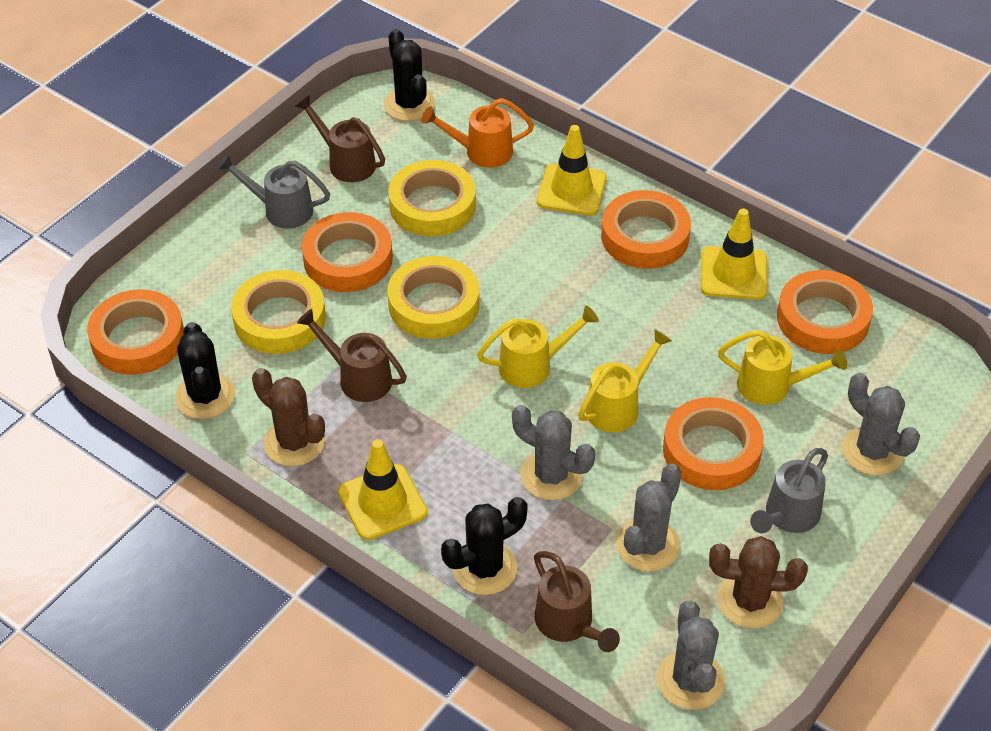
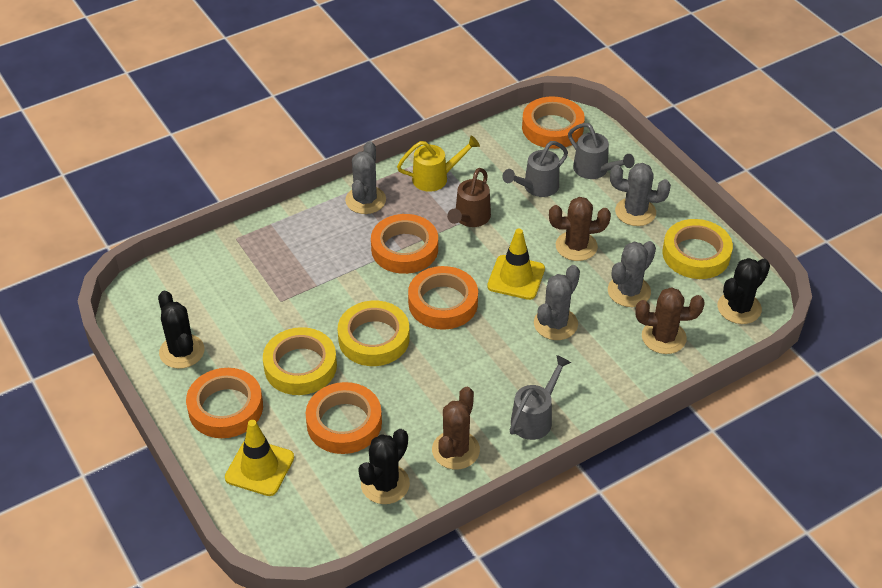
brown cactus: [252,368,325,466] [709,536,808,628] = 2 -> [432,387,480,470] [549,197,611,261] [636,287,705,354] = 3
brown watering can: [295,95,385,182] [297,309,407,402] [534,551,620,652] = 3 -> [447,168,491,227] = 1
grey watering can: [217,153,330,229] [750,448,828,533] = 2 -> [503,141,568,197] [510,355,571,440] [568,123,635,179] = 3
orange watering can: [421,98,534,168] = 1 -> none = 0
yellow traffic cone: [338,439,427,540] [537,125,607,215] [701,209,767,300] = 3 -> [225,420,294,496] [487,229,545,300] = 2
yellow watering can: [477,305,599,388] [578,329,672,432] [718,330,847,405] = 3 -> [397,136,480,192] = 1

